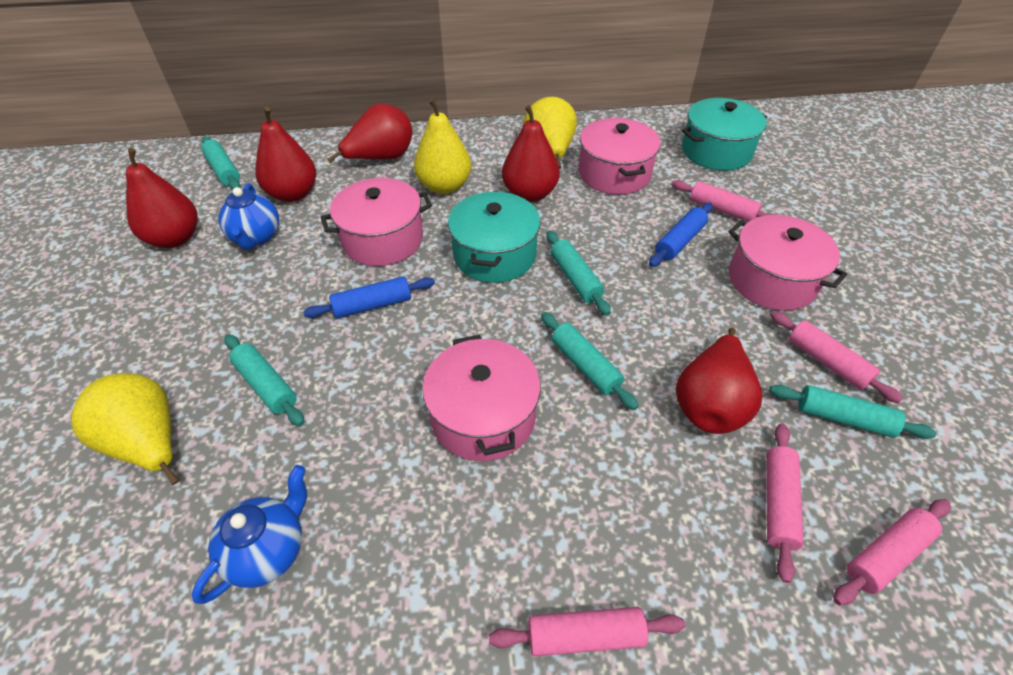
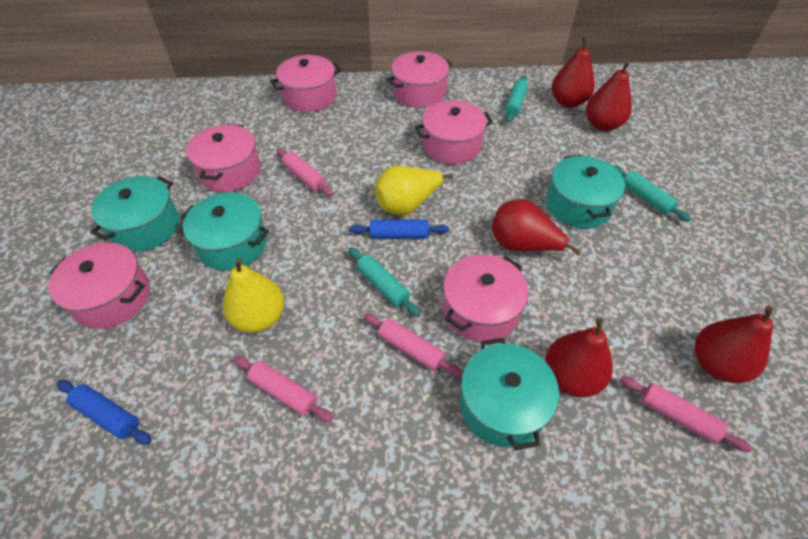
blue teapot: [192,465,307,604] [218,183,279,250] = 2 -> none = 0
pink pot: [321,178,432,266] [422,335,541,461] [579,118,661,195] [728,215,847,311] = 4 -> [48,242,150,329] [186,124,261,192] [270,55,342,112] [387,51,452,108] [415,100,493,164] [443,254,529,342] = 6
pink rolling pin: [489,607,685,656] [672,180,776,222] [766,423,804,583] [770,311,903,403] [833,499,951,605] = 5 -> [234,356,333,422] [277,148,333,197] [363,313,463,377] [620,376,752,452] = 4
turquoise pot: [448,191,540,283] [682,98,767,171] = 2 -> [90,176,179,252] [180,192,269,271] [460,338,559,451] [546,155,625,228] = 4
turquoise rolling pin: [201,136,241,190] [225,334,304,426] [541,312,638,410] [546,230,611,315] [769,385,936,439] = 5 -> [349,247,420,317] [505,75,528,123] [613,165,691,222] = 3
yellow pear: [71,373,180,485] [414,98,471,194] [524,97,577,169] = 3 -> [223,258,284,333] [375,166,453,216] = 2

